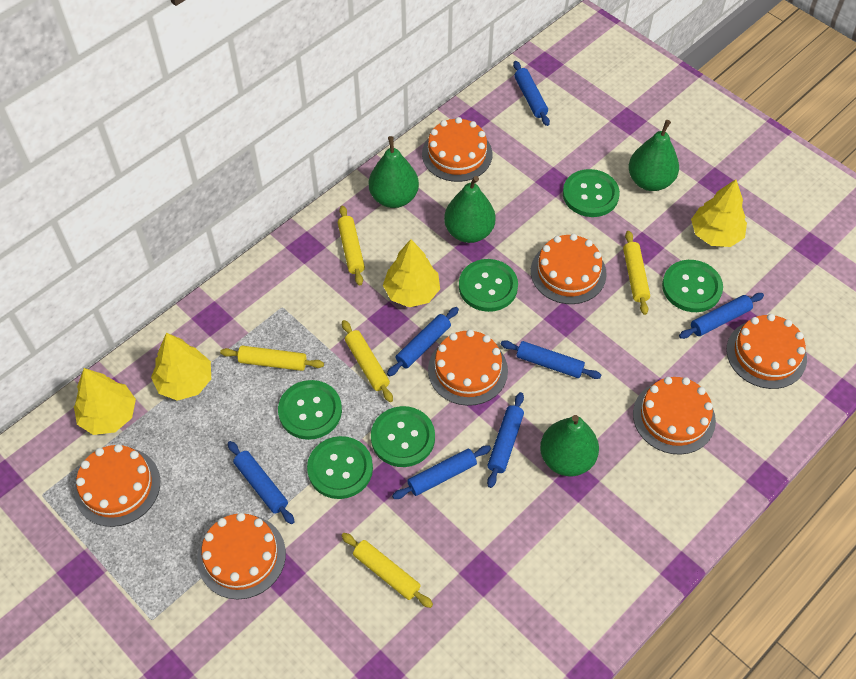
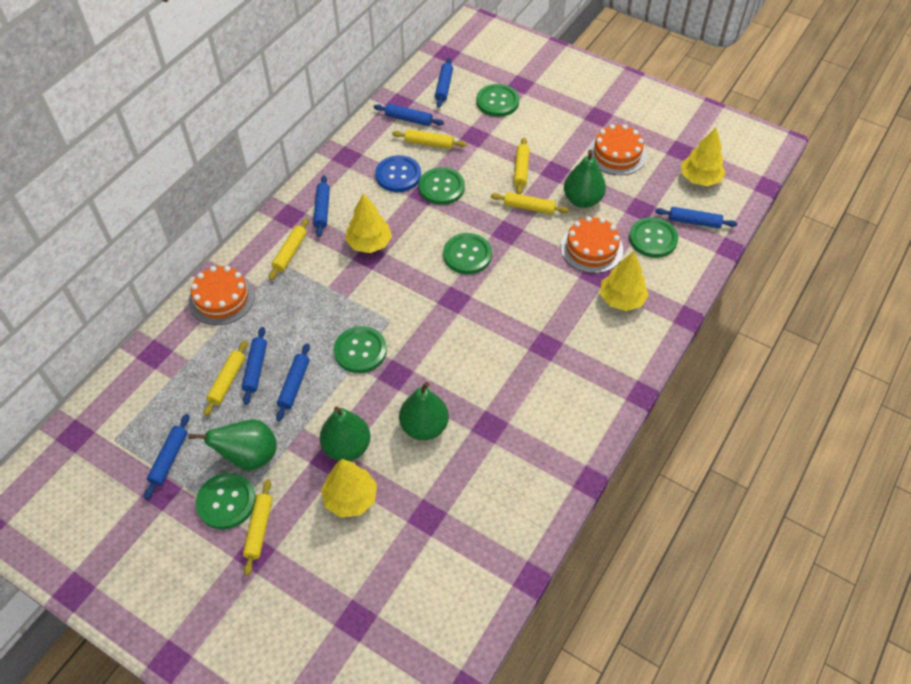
blue button: none = 0 -> [375,155,421,192] = 1
orange cake: [74,444,160,527] [197,513,286,600] [422,117,492,182] [428,329,508,406] [531,234,607,304] [633,377,716,455] [726,314,807,389] = 7 -> [189,266,255,325] [561,216,623,273] [588,124,646,175] = 3
yellow rolling pin: [220,346,324,371] [338,206,365,286] [341,533,433,608] [342,320,393,402] [623,231,650,315] = 5 -> [204,340,247,416] [243,479,273,576] [269,218,309,280] [392,129,467,149] [491,192,569,215] [514,137,530,194] = 6

